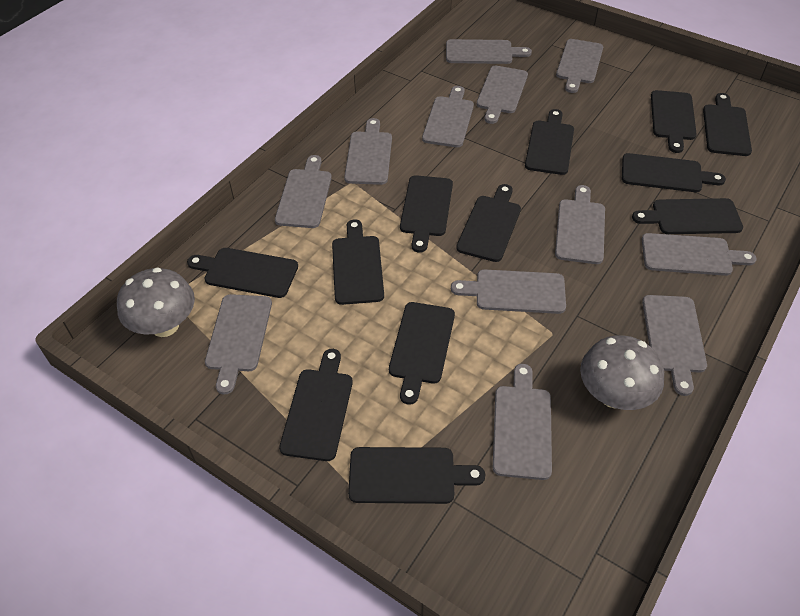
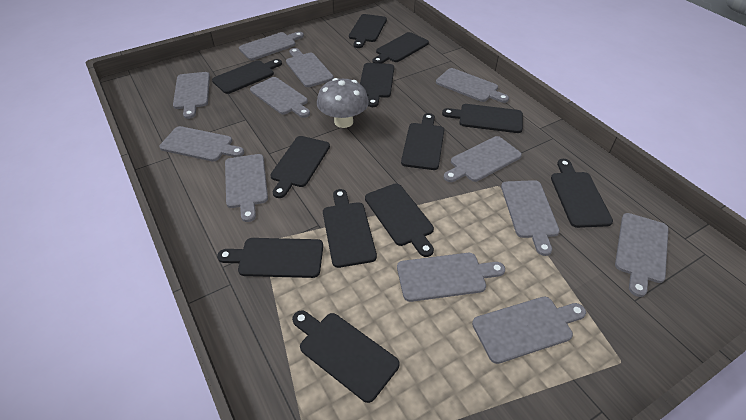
grey mushroom: [117,267,195,337] [580,335,664,410] = 2 -> [317,78,369,128] = 1

